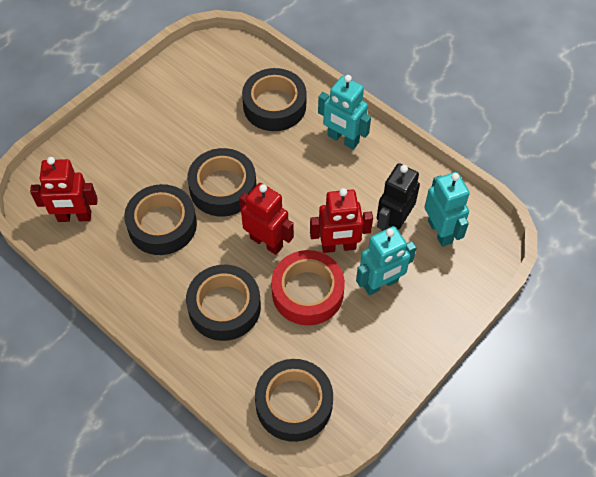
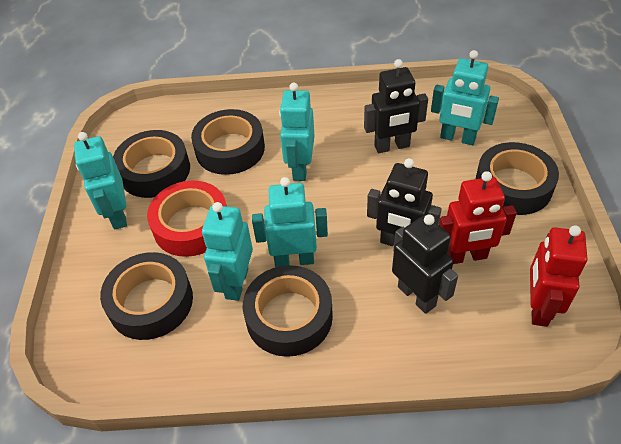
black robot: [377,163,420,231] = 1 -> [364,59,428,153] [367,158,442,246] [392,214,458,314] = 3
red robot: [30,157,98,222] [239,183,294,255] [310,188,373,253] = 3 -> [439,171,517,264] [530,225,587,327] = 2
turquoise robot: [318,75,371,150] [356,226,417,296] [424,172,470,247] = 3 -> [74,132,127,230] [202,202,253,301] [252,177,328,267] [279,82,315,181] [431,50,499,145] = 5

